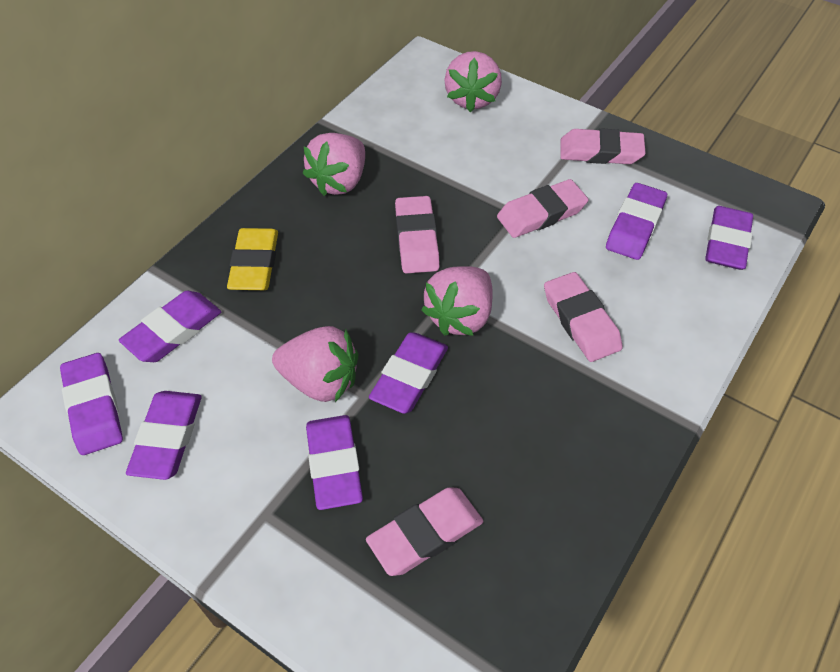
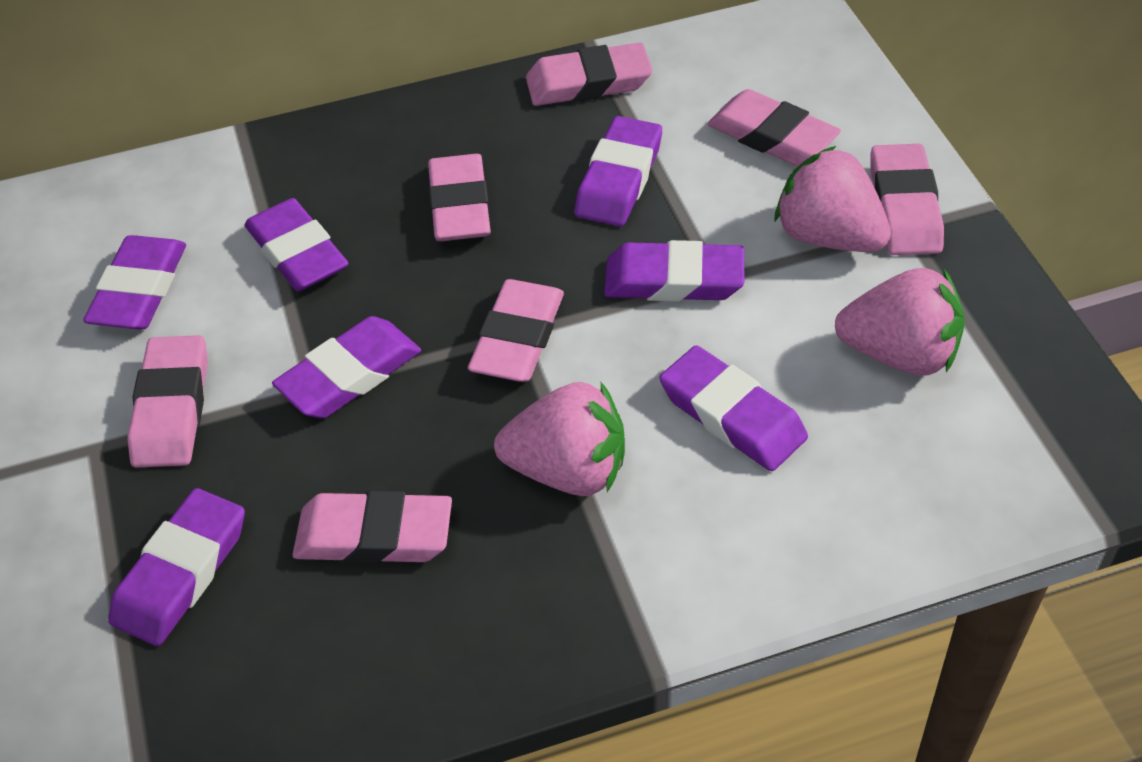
pink eraser: [366,487,483,576] [395,196,440,274] [497,179,589,238] [544,272,623,362] [560,128,646,164] = 5 -> [127,335,208,468] [293,491,452,564] [428,154,491,241] [468,279,564,382] [526,43,652,106] [707,89,841,166] [870,144,944,255] = 7
pink strawberry: [272,326,358,402] [303,133,365,196] [421,266,493,336] [444,51,502,112] = 4 -> [494,382,625,496] [775,146,891,252] [835,268,965,376] = 3
yellow eraser: [227,228,278,290] = 1 -> none = 0

